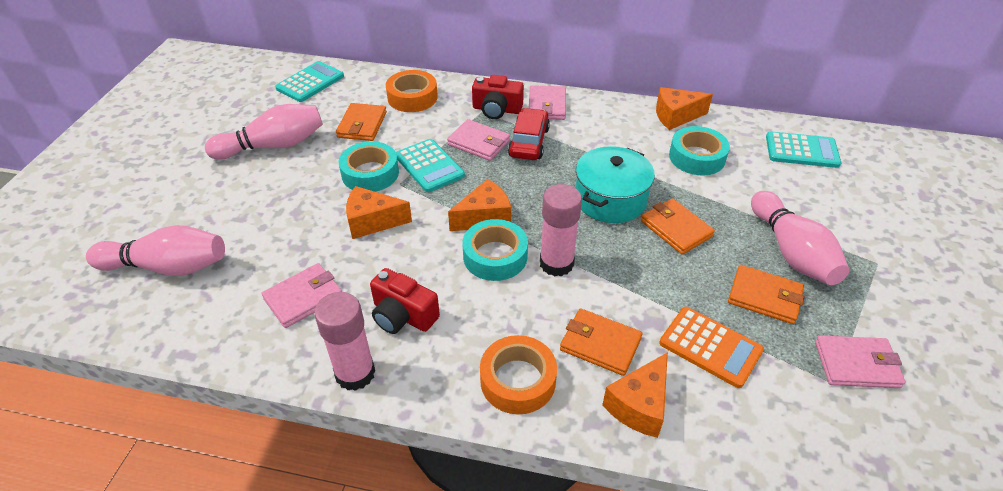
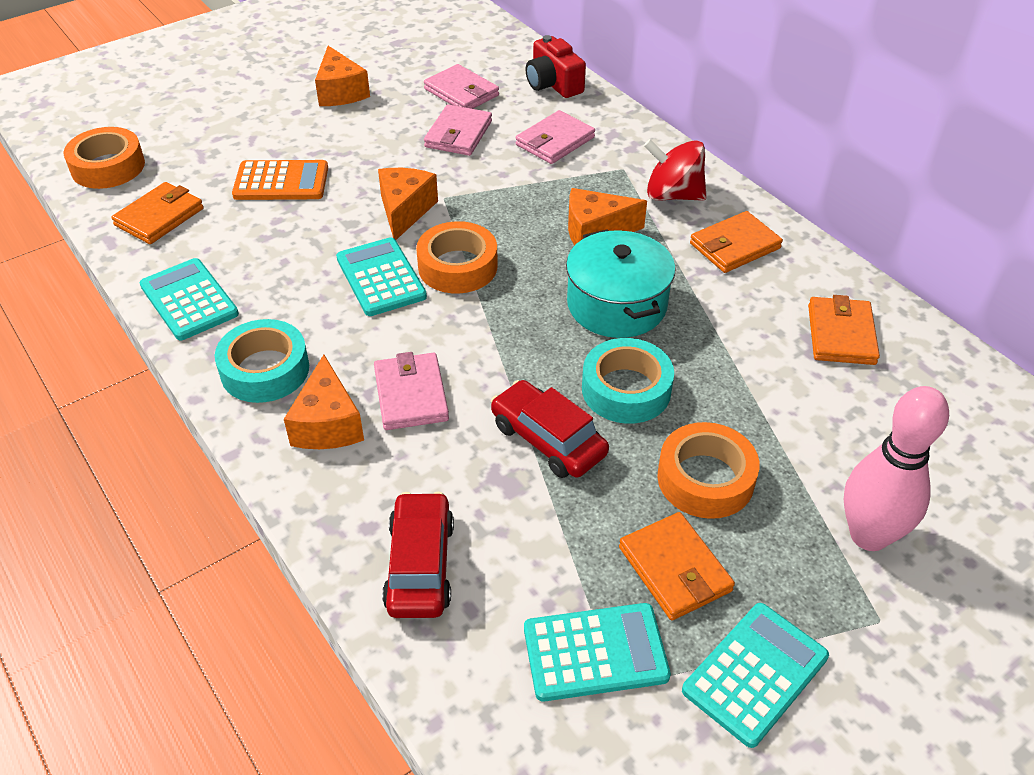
orange tape: [386,70,438,112] [480,335,557,414] = 2 -> [64,127,145,189] [416,221,498,293] [657,422,760,519] = 3
pink bowling pin: [86,225,225,276] [205,104,323,160] [751,191,849,285] = 3 -> [844,386,949,551] = 1
pink glue stick: [314,292,375,391] [540,184,582,276] = 2 -> none = 0
red camera: [370,268,440,334] [472,75,524,119] = 2 -> [525,35,586,98] = 1
red car: [508,108,550,160] = 1 -> [382,492,454,618] [491,380,609,478] = 2
red spinning top: none = 0 -> [644,139,707,201] = 1
turquoise calculator: [275,61,344,102] [396,139,465,192] [766,131,841,168] = 3 -> [140,258,239,340] [336,237,427,316] [524,603,671,702] [682,603,829,748] = 4
turquoise tape: [338,141,399,192] [463,219,528,281] [669,126,730,175] = 3 -> [215,319,309,403] [582,338,674,424] = 2

